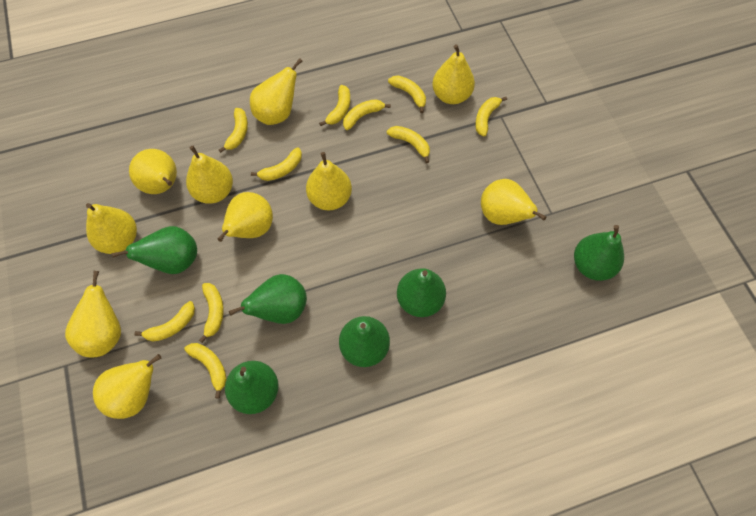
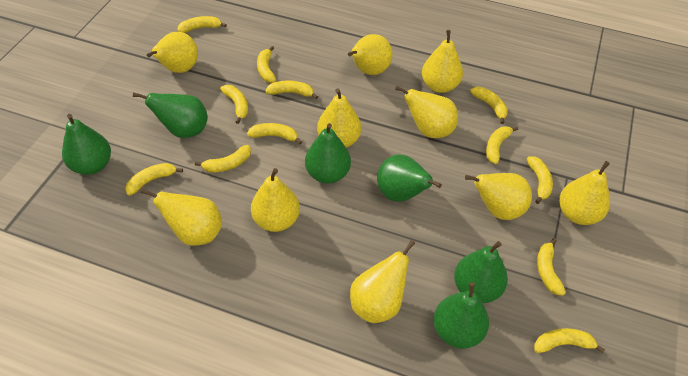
yellow banana: [134,301,195,342] [184,343,227,399] [199,283,224,343] [219,108,248,153] [251,147,302,181] [319,85,350,126] [343,99,391,130] [387,126,430,163] [388,76,426,113] [475,97,507,137] = 10 -> [125,163,183,196] [177,16,227,33] [195,145,251,173] [220,85,248,124] [247,123,302,144] [257,46,276,83] [265,80,318,99] [470,87,508,124] [486,126,518,164] [527,156,553,204] [534,328,605,353] [537,238,566,296] = 12

